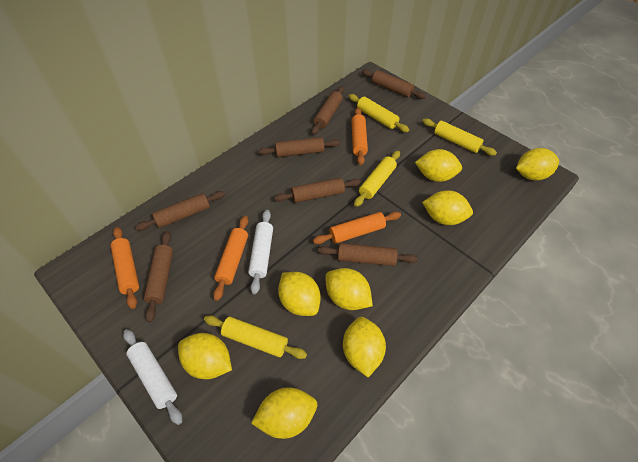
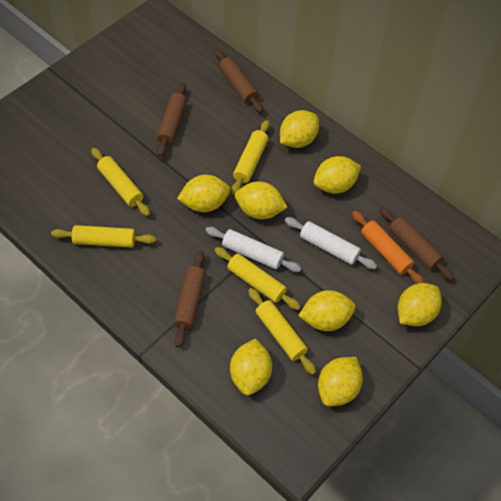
brown rolling pin: [135,191,225,231] [144,231,173,323] [258,137,340,157] [274,178,361,203] [312,86,344,135] [318,243,418,266] [362,69,426,99] = 7 -> [157,82,187,157] [174,251,206,347] [215,49,263,113] [380,207,454,281] = 4
orange rolling pin: [110,227,139,309] [213,216,248,301] [313,212,401,244] [351,108,368,165] = 4 -> [352,211,424,284] = 1
yellow rolling pin: [204,315,307,359] [349,94,409,132] [354,151,400,207] [422,119,497,156] = 4 -> [51,225,156,248] [91,148,150,216] [215,247,301,310] [231,120,270,195] [248,288,316,375] = 5

